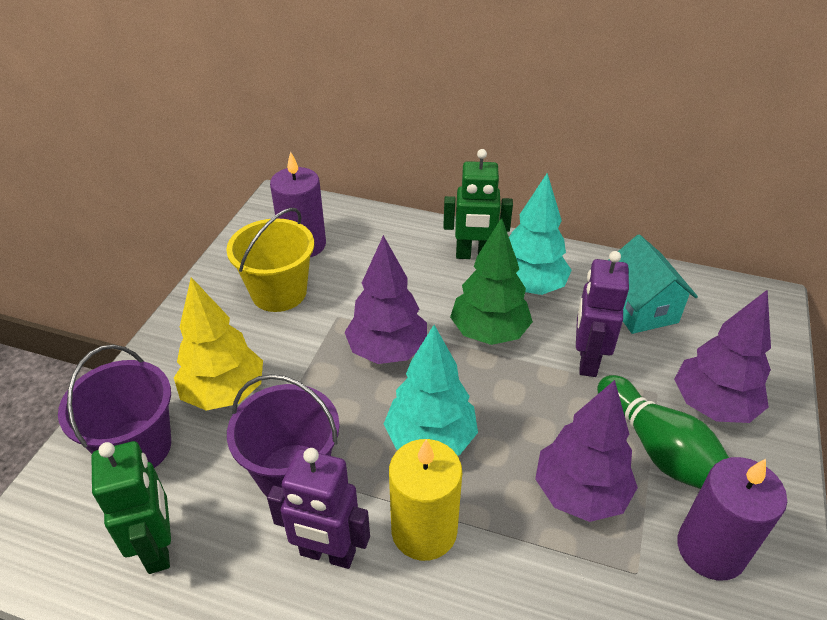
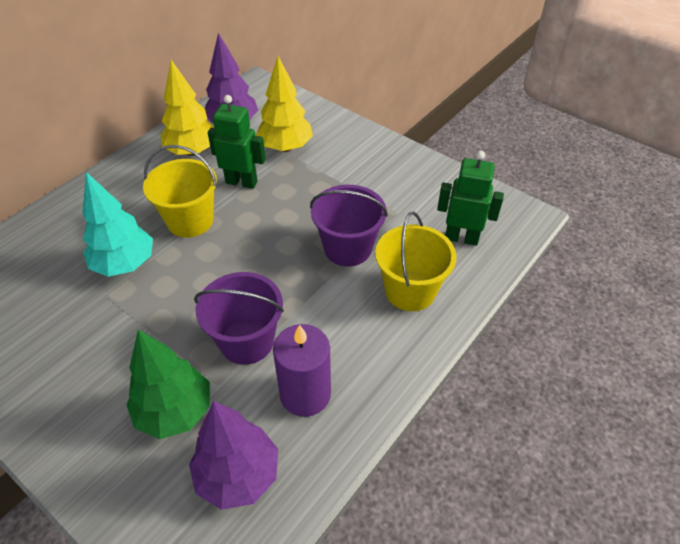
green bowling pin: [597,375,729,489] = 1 -> none = 0
purple candle: [270,151,326,257] [677,457,787,580] = 2 -> [273,324,331,417] = 1
purple robot: [267,448,370,569] [576,251,629,377] = 2 -> none = 0
purple tree: [344,235,427,364] [535,380,638,522] [674,289,771,423] = 3 -> [189,401,278,510] [205,33,258,123] = 2
turquoise house: [608,234,698,334] = 1 -> none = 0
turquoise tree: [384,325,478,456] [509,173,572,295] = 2 -> [83,172,153,277] = 1
yellow bucket: [226,208,314,312] = 1 -> [143,145,217,238] [375,212,457,311] = 2
yellow candle: [389,439,462,561] = 1 -> none = 0
yellow tree: [174,277,263,411] = 1 -> [160,60,214,156] [256,56,313,152] = 2

